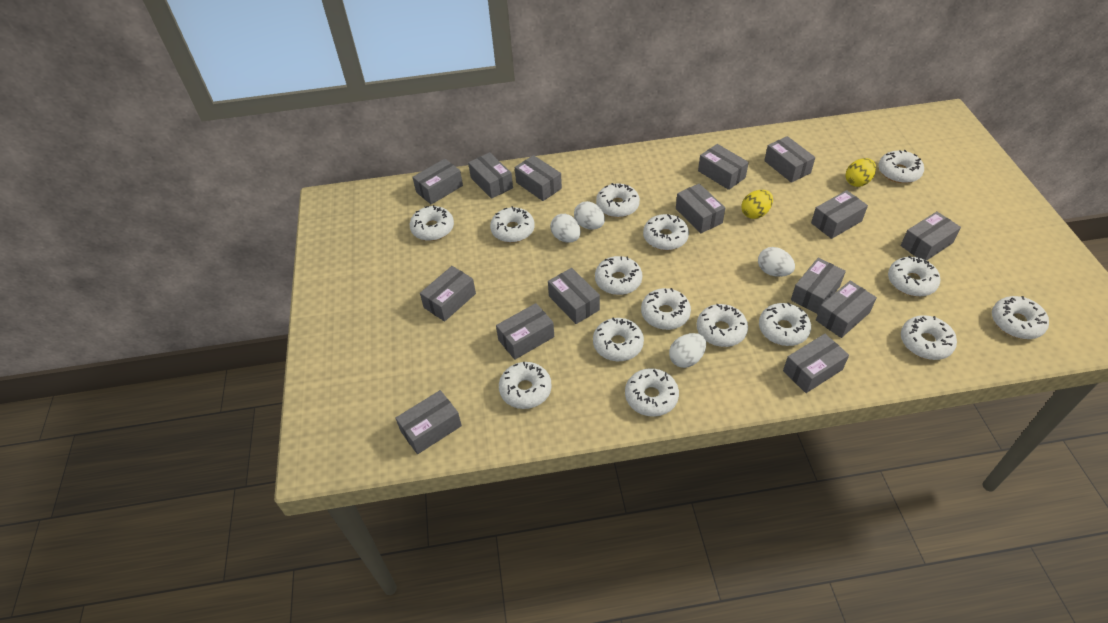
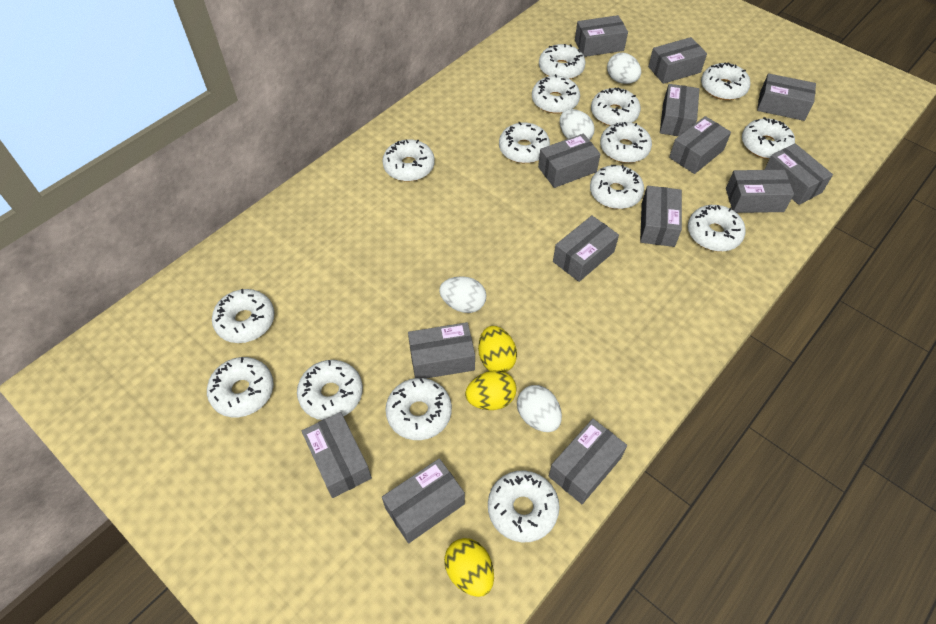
grey box: [395,390,462,454] [413,159,463,205] [420,266,476,322] [468,152,513,199] [496,303,554,360] [515,155,562,201] [548,268,600,324] [676,184,725,233] [698,144,749,190] [764,136,815,183] [783,334,849,393] [791,258,846,314] [811,190,868,239] [816,280,877,338] [901,211,961,261] = 15 -> [302,412,372,498] [382,458,465,543] [408,322,475,378] [538,134,601,188] [549,419,627,504] [553,216,619,282] [575,15,628,57] [640,186,682,247] [648,37,707,84] [660,84,699,136] [669,116,731,174] [726,170,794,213] [757,73,816,121] [764,143,833,205] = 14
yellow egg: [741,190,773,219] [845,158,876,187] = 2 -> [444,538,494,597] [465,371,516,410] [478,326,517,372] = 3

